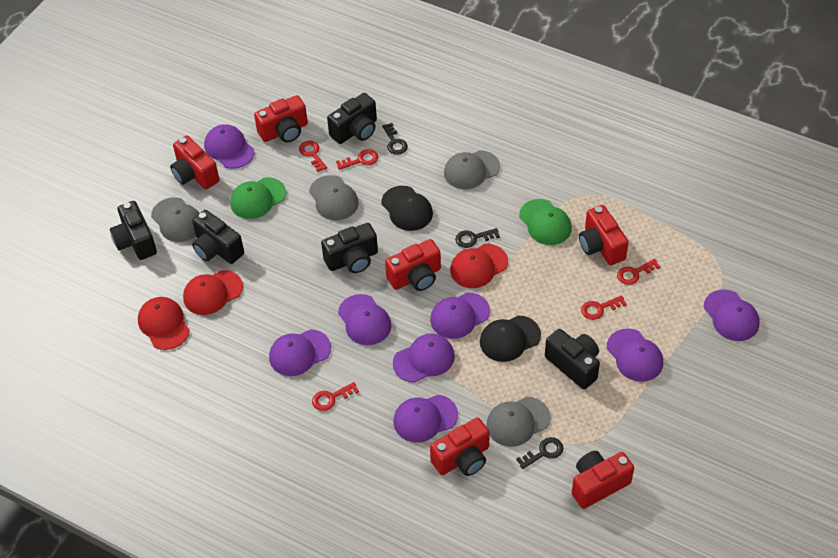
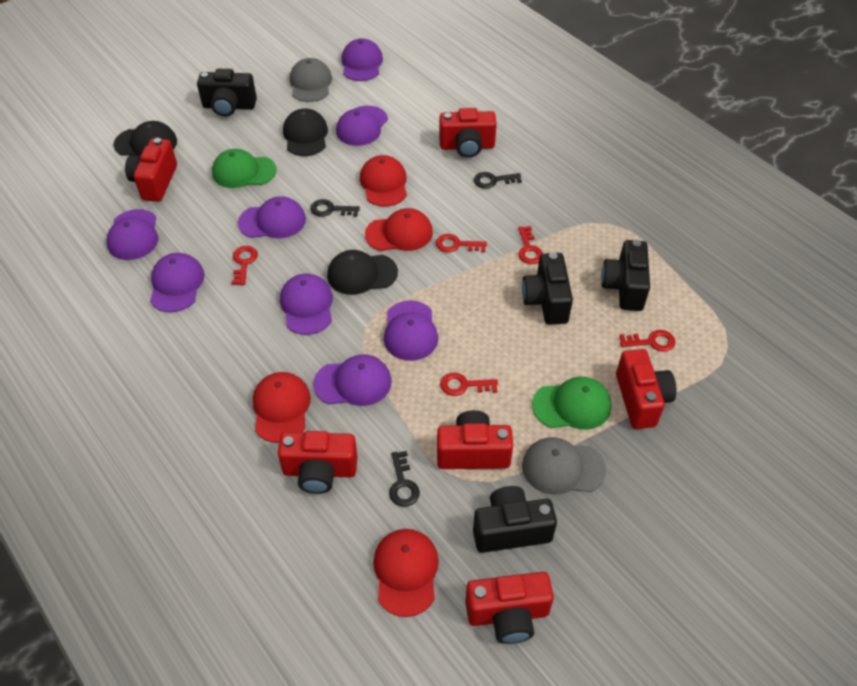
black camera: [110,201,157,260] [192,210,244,264] [321,223,378,273] [327,93,377,144] [545,329,600,389] = 5 -> [197,69,257,117] [473,486,557,553] [522,252,573,325] [601,240,650,311] = 4
black cap: [381,186,433,231] [480,315,541,362] = 2 -> [113,121,177,156] [283,109,328,156] [327,250,398,295] = 3
grey cap: [151,197,200,242] [309,175,359,220] [444,150,500,189] [486,397,550,447] = 4 -> [290,58,332,102] [522,437,606,495] = 2
red cap: [138,297,190,350] [183,270,243,315] [450,244,508,288] = 3 -> [253,372,311,443] [360,155,407,206] [365,208,433,251] [373,529,439,617] = 4

